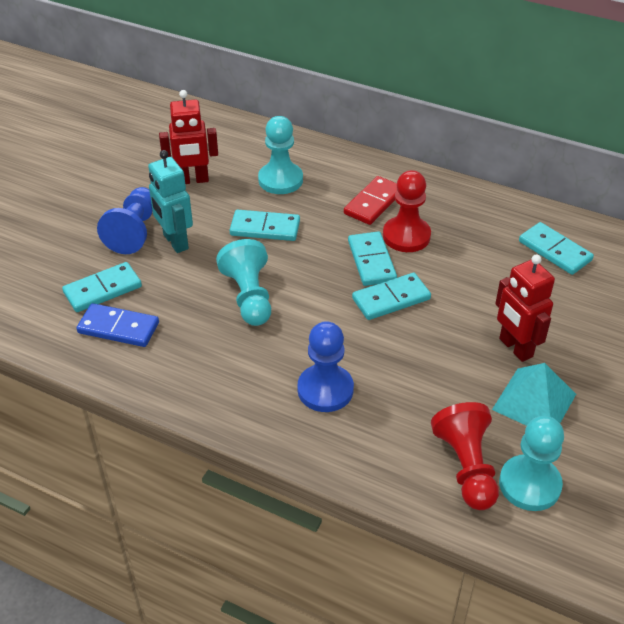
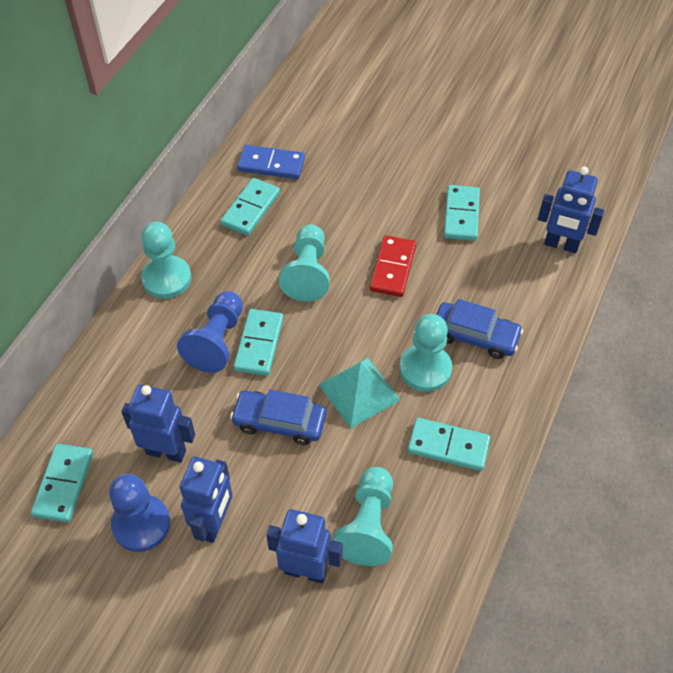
blue car: none = 0 -> [230,389,326,445] [436,299,523,359] = 2
blue robot: none = 0 -> [121,385,195,462] [180,457,233,543] [266,509,343,584] [538,166,604,253] = 4
red pawn: [383,170,431,252] [431,402,499,510] = 2 -> none = 0
red robot: [159,90,218,184] [495,255,555,362] = 2 -> none = 0
turquoise pawn: [216,239,271,326] [258,116,303,194] [499,416,564,511] = 3 -> [141,222,191,299] [279,224,330,302] [333,467,393,566] [400,314,452,392] = 4
turquoise robot: [148,150,193,253] = 1 -> none = 0

